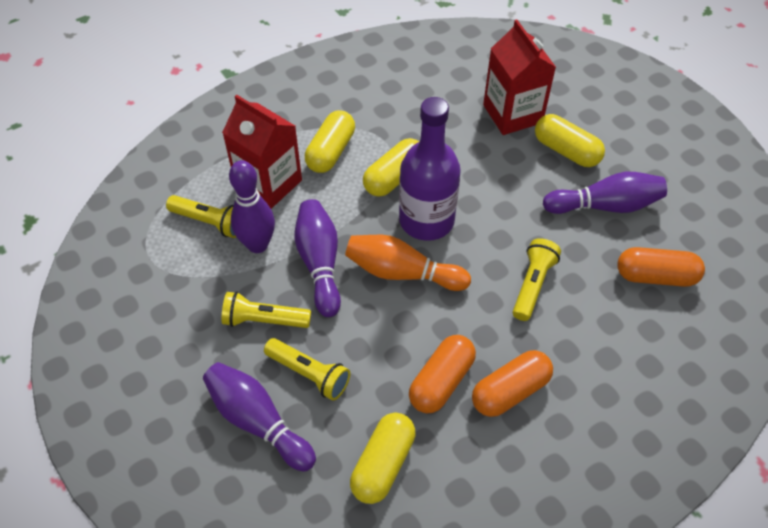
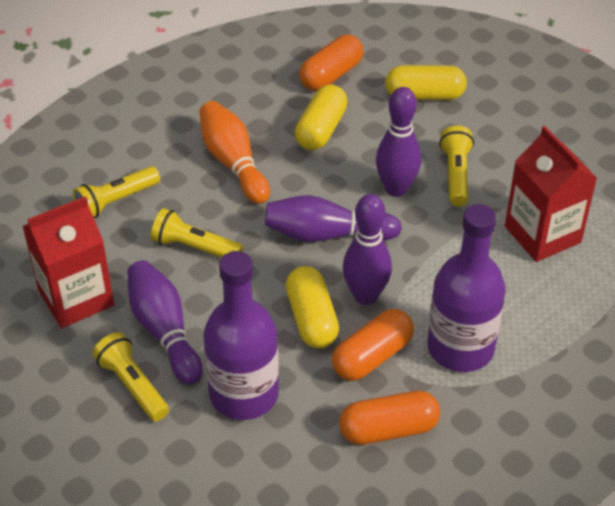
purple bottle: [399,97,461,241] = 1 -> [203,251,279,420] [427,204,506,372] = 2
yellow capsule: [305,110,355,173] [350,413,416,504] [363,138,419,197] [535,114,605,167] = 4 -> [286,266,339,348] [295,84,348,150] [385,66,467,100] = 3

